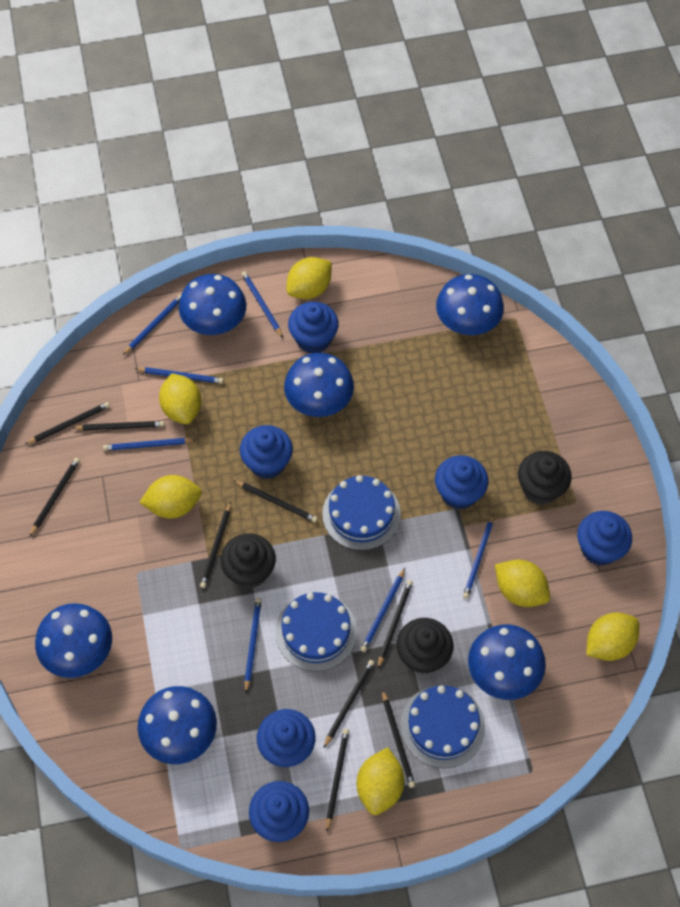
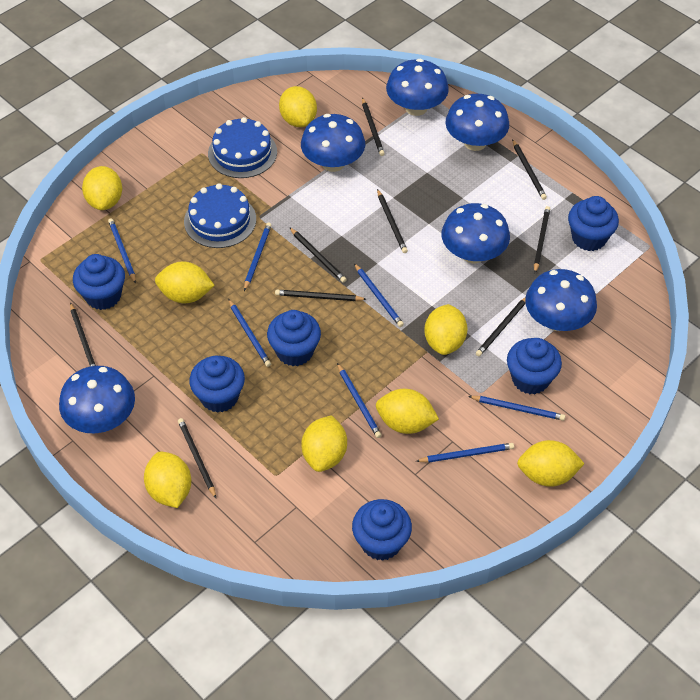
black cupcake: [221,533,276,589] [397,618,453,674] [518,451,572,505] = 3 -> none = 0
blue cake: [275,592,357,671] [322,475,401,550] [400,685,485,768] = 3 -> [184,183,256,248] [208,117,277,178] = 2
yellow lemon: [139,475,202,519] [159,373,201,424] [287,257,332,299] [357,747,405,815] [495,560,550,607] [586,612,639,661] = 6 -> [82,166,122,210] [144,452,191,508] [155,261,215,303] [279,86,317,127] [301,415,347,472] [376,389,439,434] [424,304,467,355] [517,440,585,487] = 8

